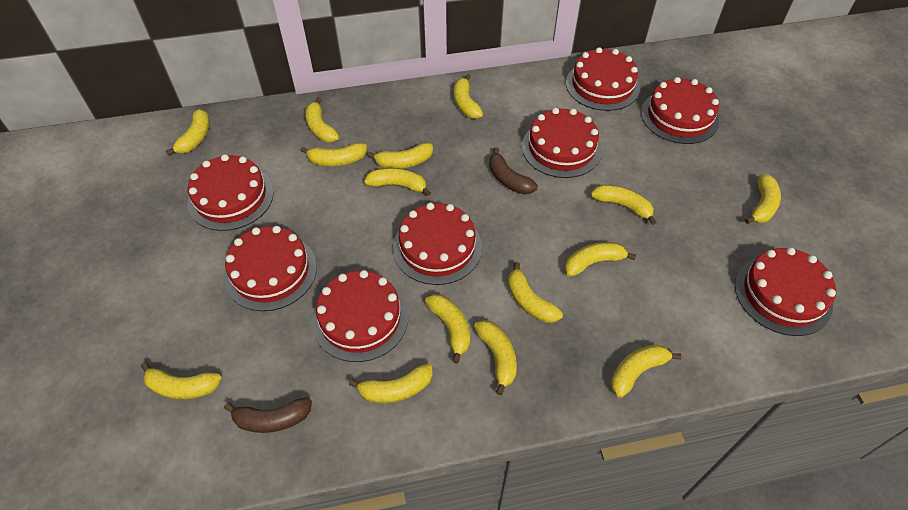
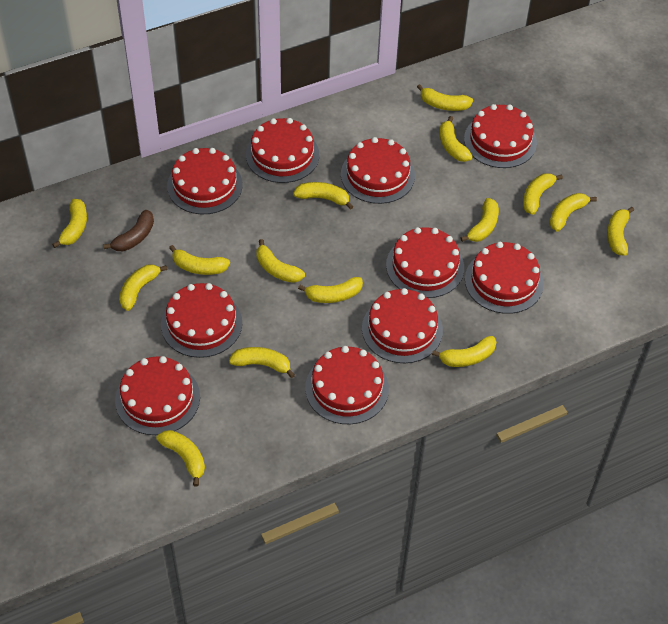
brown banana: [224,398,312,433] [489,147,538,194] = 2 -> [103,210,154,251] = 1
red cake: [188,154,274,231] [224,226,317,311] [312,270,409,362] [393,203,482,285] [522,108,602,178] [566,47,640,111] [641,77,719,144] [735,247,836,336] = 8 -> [115,356,200,435] [161,283,242,358] [167,148,243,214] [246,118,319,183] [305,346,389,424] [341,137,415,204] [362,288,443,363] [386,227,464,298] [464,104,537,168] [465,242,544,314] = 10

